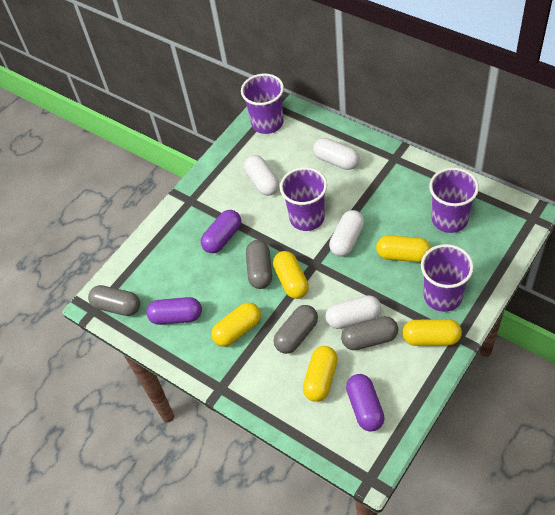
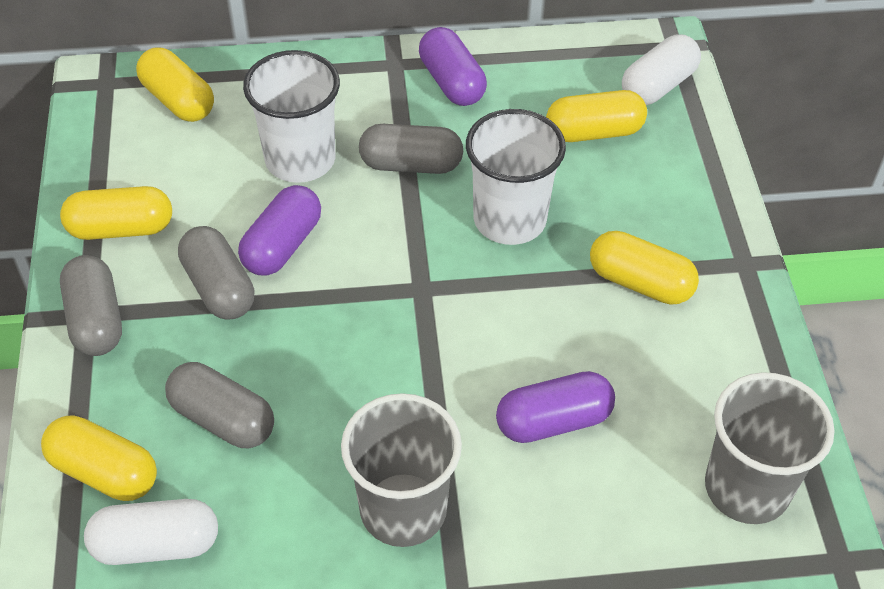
grey cup: none = 0 -> [341,393,462,547] [705,372,835,524] = 2
purple cup: [241,73,284,134] [280,167,327,231] [421,244,474,312] [429,168,479,233] = 4 -> none = 0
white capsule: [244,155,279,196] [313,138,359,170] [325,295,381,329] [329,210,365,257] = 4 -> [84,499,218,565] [622,34,701,105] = 2
white cup: none = 0 -> [243,50,340,183] [466,109,566,245] = 2

